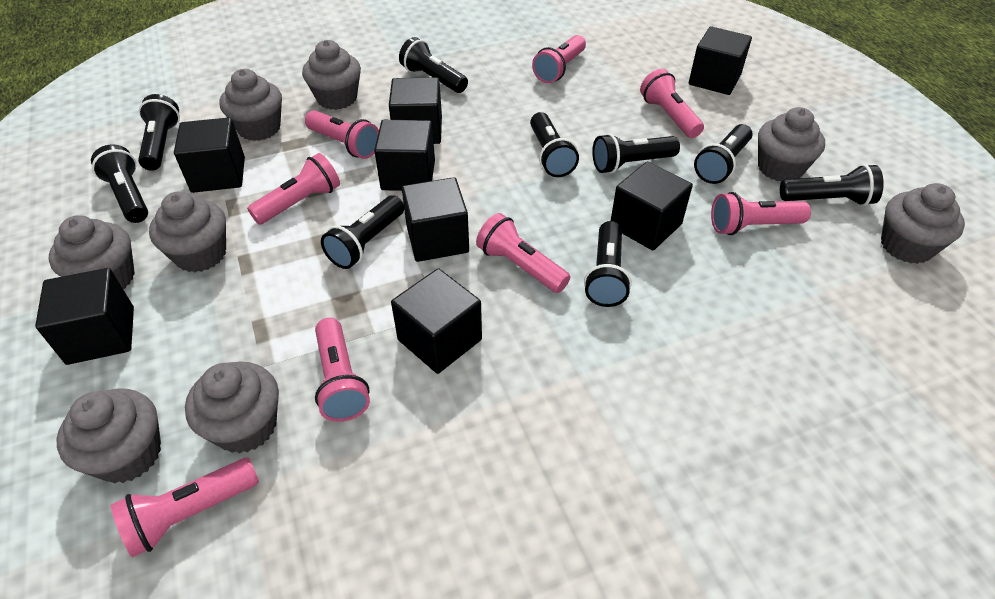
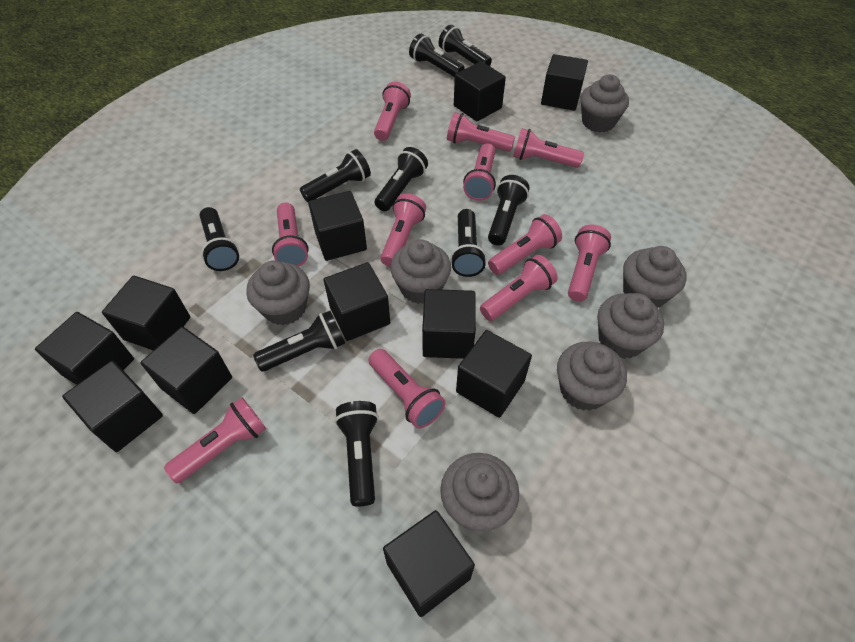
black cube: [35,268,134,365] [174,117,245,193] [374,120,435,191] [389,77,442,144] [391,268,482,374] [402,177,469,262] [611,161,693,251] [689,26,752,95] = 8 -> [35,312,134,385] [62,360,163,452] [102,276,190,351] [141,327,232,414] [308,191,367,261] [323,262,390,341] [383,510,475,617] [422,289,476,359] [454,61,506,121] [456,330,532,418] [541,54,588,111] = 11
grey cupcake: [49,215,135,289] [57,388,161,483] [149,191,226,272] [185,361,279,454] [220,69,282,141] [302,40,361,110] [758,107,825,182] [881,183,965,264] = 8 -> [246,260,310,325] [390,240,451,304] [440,453,519,531] [557,341,627,411] [581,74,629,132] [597,293,664,359] [623,246,687,308] = 7
pink flashlight: [111,458,259,557] [247,153,340,225] [305,110,379,159] [315,318,370,422] [476,213,570,293] [532,35,586,83] [640,69,704,138] [711,192,811,235] = 8 -> [164,397,266,483] [272,203,309,267] [369,349,446,429] [374,82,411,141] [380,193,426,267] [447,112,515,152] [463,143,496,201] [480,255,558,321] [488,214,562,275] [513,128,584,168] [568,225,611,302] = 11

